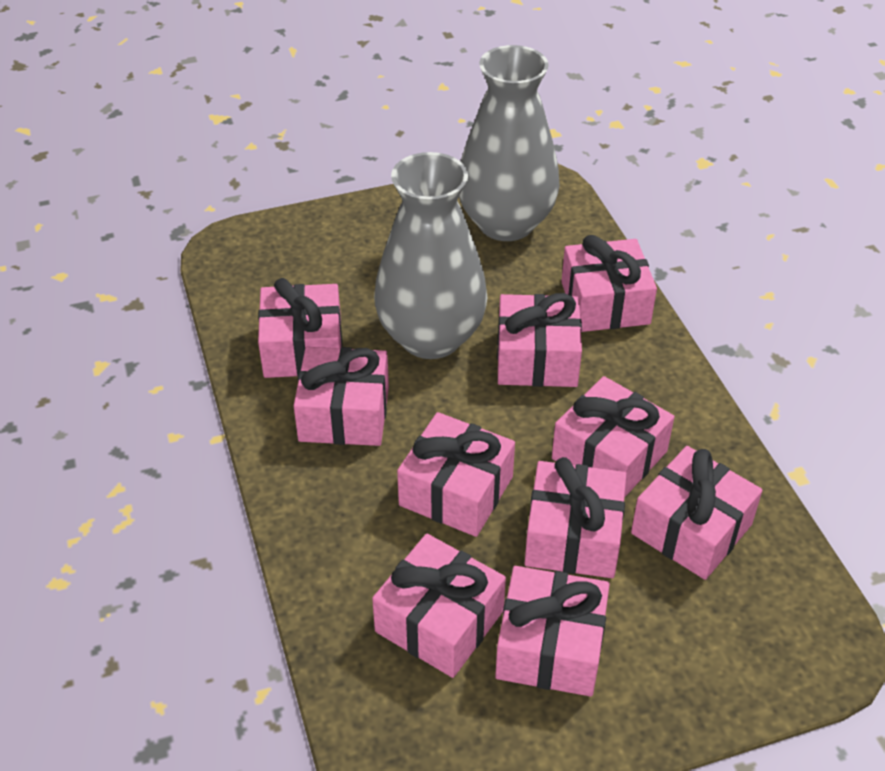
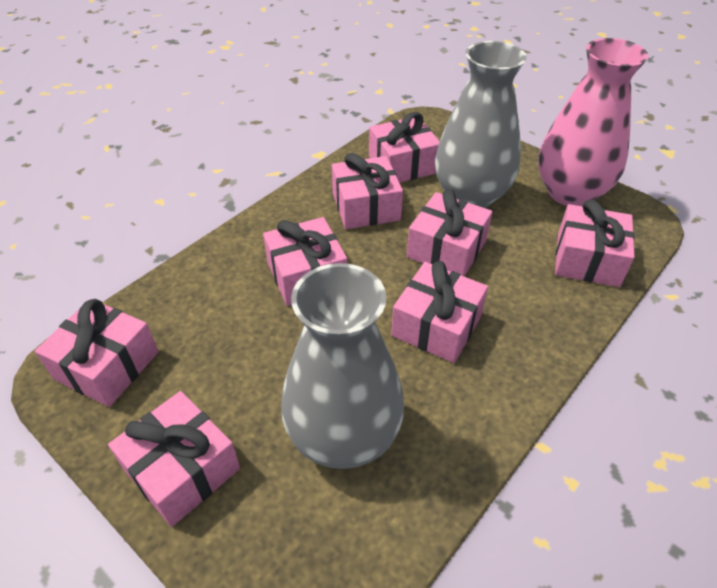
pink gift: [258,278,342,378] [294,347,389,446] [372,534,506,678] [397,412,515,537] [495,566,610,697] [497,293,582,387] [525,457,626,578] [552,376,674,498] [561,235,657,332] [631,446,763,580] = 10 -> [35,299,159,407] [108,391,240,527] [263,217,347,306] [332,153,403,229] [369,112,440,183] [391,261,488,363] [407,189,492,277] [555,200,635,287] = 8
pink vase: none = 0 -> [538,38,648,206] = 1

